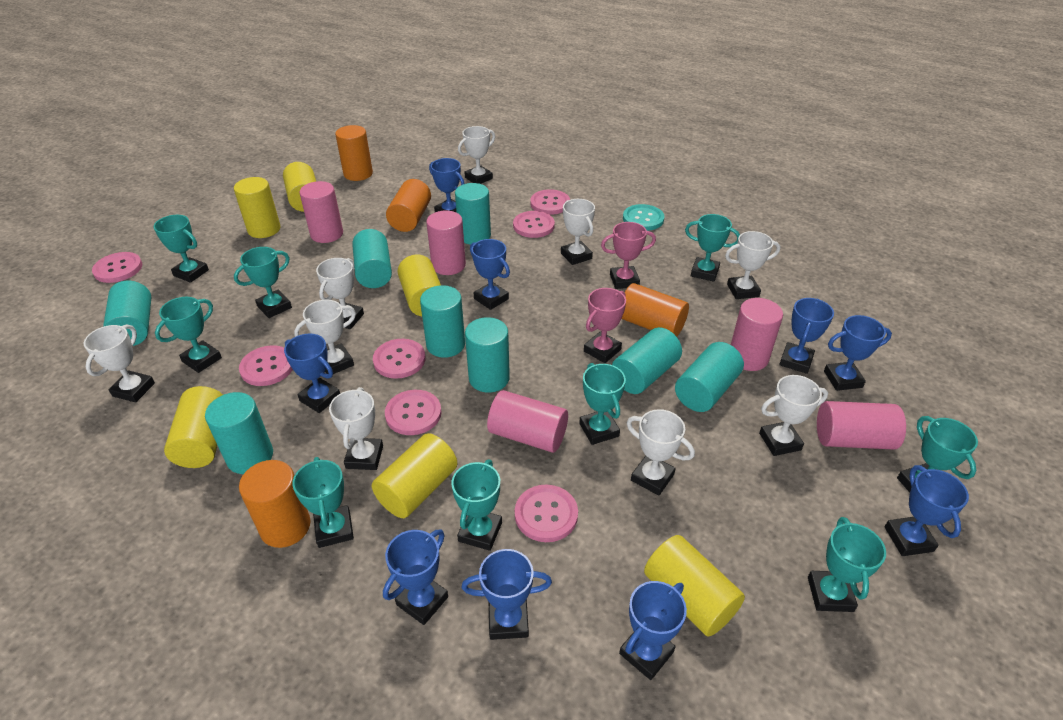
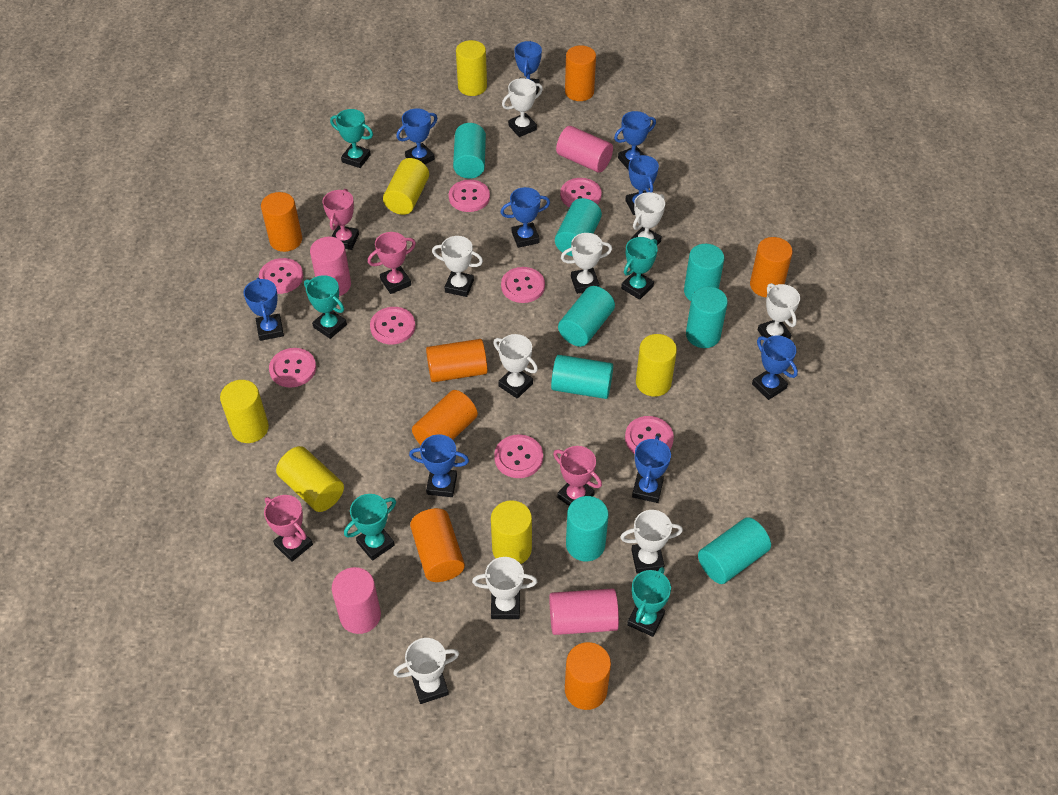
orange cylinder: [239,460,311,548] [335,125,373,181] [386,179,431,232] [621,283,689,337] = 4 -> [261,192,302,252] [410,508,465,582] [412,390,478,445] [426,339,487,382] [565,45,596,101] [565,642,611,710] [750,237,793,298] = 7
pink button: [92,252,142,283] [239,345,293,386] [373,339,425,379] [385,390,442,435] [513,211,555,238] [515,485,578,542] [530,189,570,215] = 7 -> [259,258,303,294] [269,348,316,388] [370,307,415,345] [449,180,490,212] [494,435,543,478] [501,267,545,303] [560,178,602,207] [625,416,674,454] = 8
pink cylinder: [299,181,343,243] [426,210,466,275] [487,390,568,453] [731,298,783,371] [817,401,906,450] = 5 -> [310,237,351,296] [332,567,381,634] [549,588,619,635] [556,126,613,173] = 4
pink trophy: [584,288,626,363] [601,222,656,289] = 2 -> [264,495,313,562] [323,189,359,250] [368,232,416,294] [553,446,602,506] = 4
turquoise button: [623,204,665,231] = 1 -> none = 0
turquoise trophy: [154,215,209,283] [155,297,222,373] [234,247,292,318] [292,457,354,548] [451,460,502,551] [579,363,626,445] [685,214,740,282] [808,517,886,612] [897,416,978,493] = 9 -> [304,275,347,339] [330,109,373,168] [344,494,396,561] [621,237,658,300] [627,567,671,637] = 5

